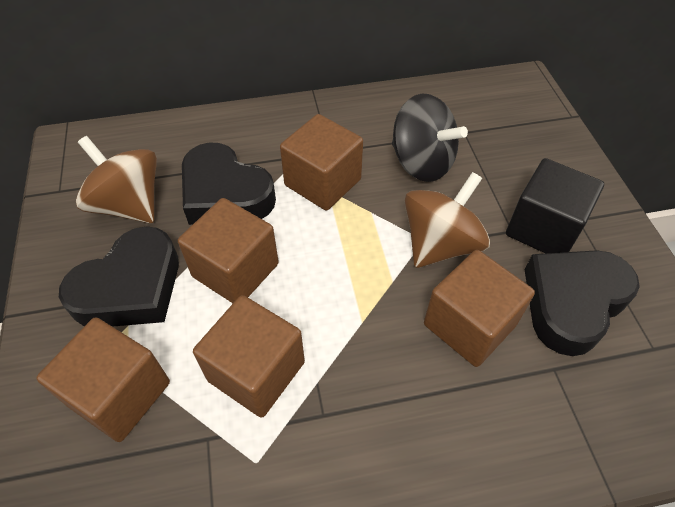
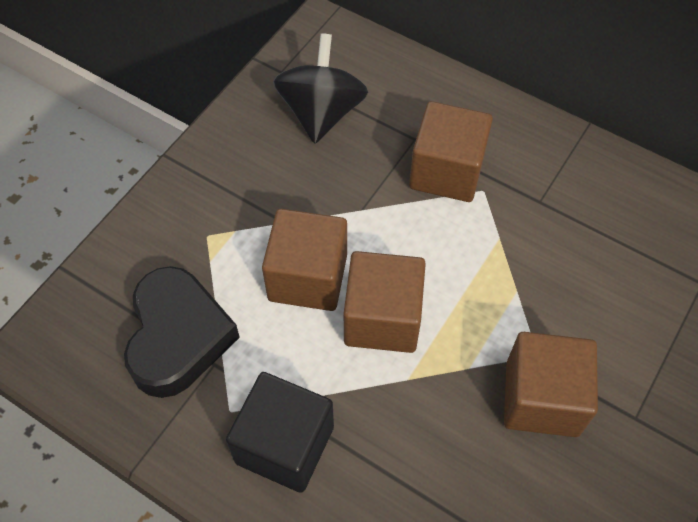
black heart: [59,226,179,327] [182,142,276,225] [525,250,640,356] = 3 -> [124,266,240,398] = 1
brown cube: [36,317,170,442] [178,198,279,303] [193,295,305,418] [280,114,363,211] [424,250,535,367] = 5 -> [262,209,347,311] [344,251,426,353] [409,101,493,202] [504,332,598,437] = 4
brown spinning top: [76,136,157,223] [405,172,490,268] = 2 -> none = 0

